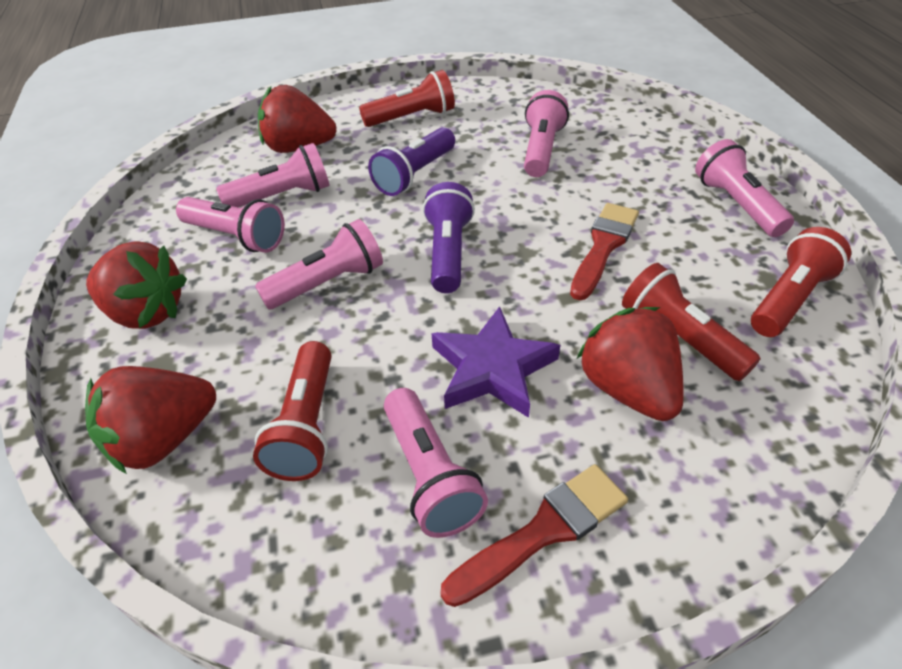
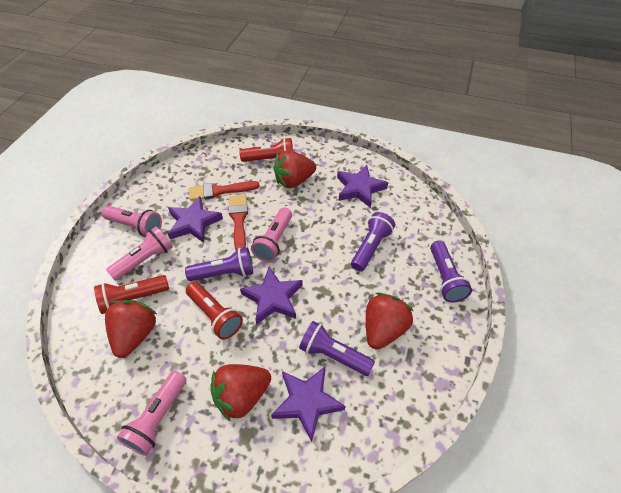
pink flashlight: [176,197,285,253] [216,143,330,207] [255,219,383,309] [384,388,488,538] [524,90,569,177] [695,139,794,237] = 6 -> [102,206,162,237] [106,227,172,281] [117,371,186,456] [251,207,292,262] = 4
purple flashlight: [368,127,455,196] [423,182,475,293] = 2 -> [185,248,253,281] [299,321,375,376] [351,212,395,271] [430,241,472,302] = 4
purple star: [431,306,560,418] = 1 -> [168,196,223,243] [240,267,303,325] [271,367,346,442] [337,165,388,208] = 4
red flashlight: [253,341,331,481] [359,70,455,127] [622,263,761,381] [751,227,851,337] = 4 -> [94,275,169,314] [186,282,243,340] [240,138,293,162] = 3

